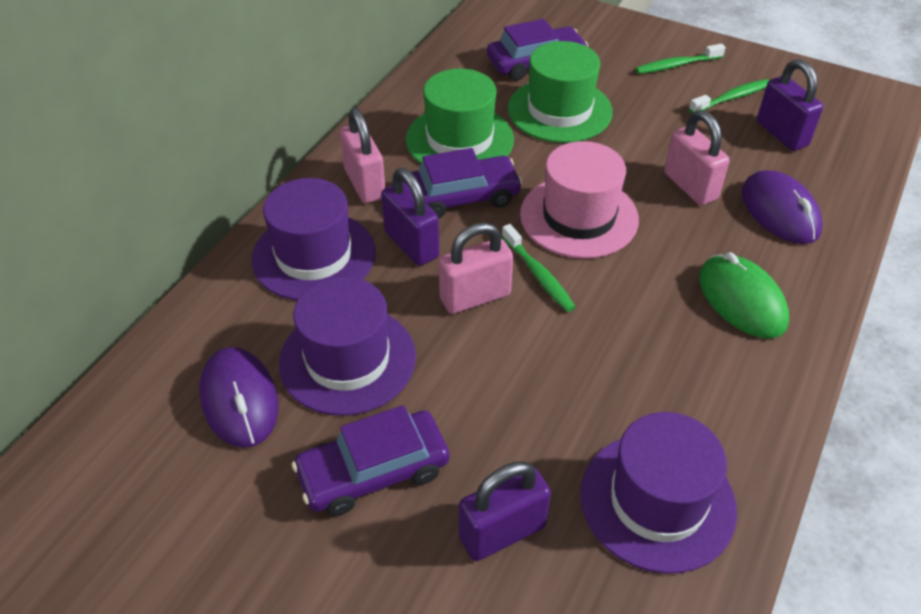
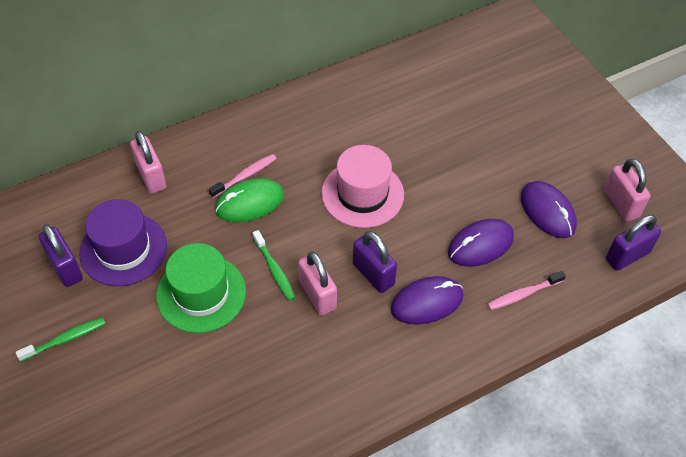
green hat: [406,69,514,164] [508,41,613,143] = 2 -> [156,243,246,333] = 1
green toothbrush: [502,224,575,312] [635,43,726,74] [689,79,770,114] = 3 -> [16,317,105,362] [253,230,295,301] = 2
pink toothbrush: none = 0 -> [209,154,277,198] [487,271,566,310] = 2
purple car: [292,405,450,516] [403,148,523,218] [487,19,588,81] = 3 -> none = 0
purple hat: [251,178,375,300] [279,277,416,416] [580,412,737,574] = 3 -> [79,199,167,286] = 1
purple mouse: [199,347,279,448] [742,170,822,244] = 2 -> [391,276,463,325] [448,219,514,267] [521,181,577,238] = 3

